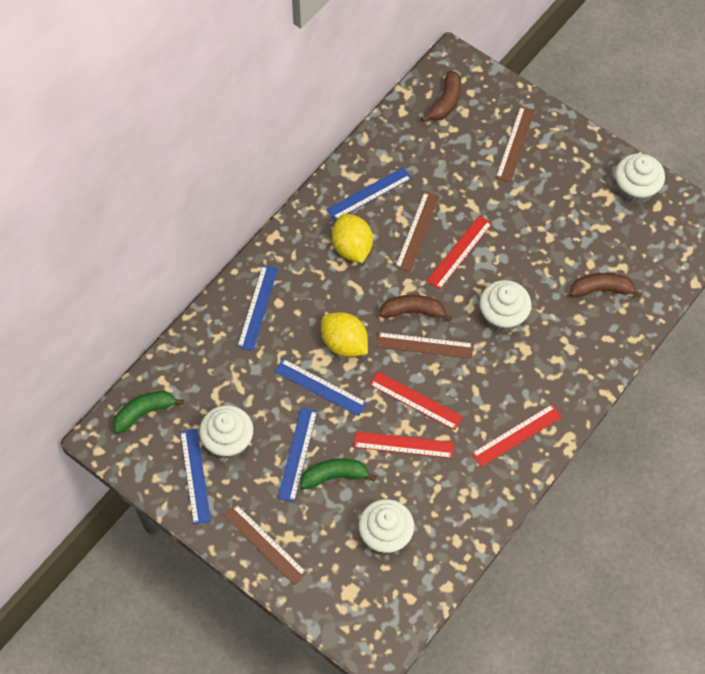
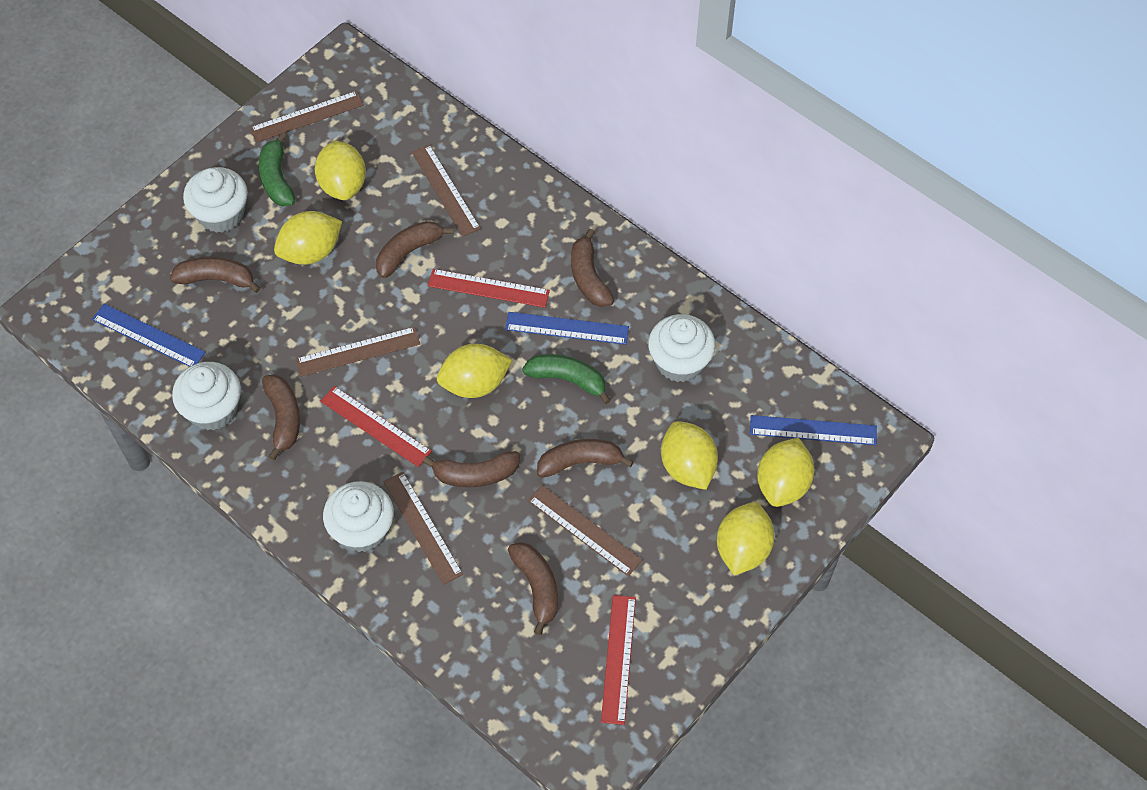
blue ruler: [180,429,211,525] [237,265,278,351] [274,359,367,416] [278,407,318,502] [327,167,412,221] = 5 -> [92,304,205,367] [505,312,629,345] [750,415,877,445] = 3
brown banana: [379,295,452,322] [421,70,461,122] [570,273,642,298] = 3 -> [170,257,260,293] [262,374,300,460] [376,221,454,278] [423,451,520,487] [508,542,558,635] [537,439,634,477] [571,229,614,307] = 7
brown ruler: [223,504,307,585] [376,332,474,359] [395,191,439,272] [496,106,535,182] = 4 -> [250,91,364,143] [296,327,420,377] [384,472,463,585] [412,144,481,237] [528,485,642,576] = 5
red ruler: [354,431,454,458] [369,371,463,430] [427,215,492,290] [471,404,562,467] = 4 -> [321,386,432,467] [428,269,550,308] [601,595,636,725] = 3
yellow lemon: [321,312,368,357] [332,213,373,263] = 2 -> [274,211,342,265] [315,140,366,200] [437,344,512,398] [661,421,718,490] [717,502,775,576] [757,438,814,507] = 6

